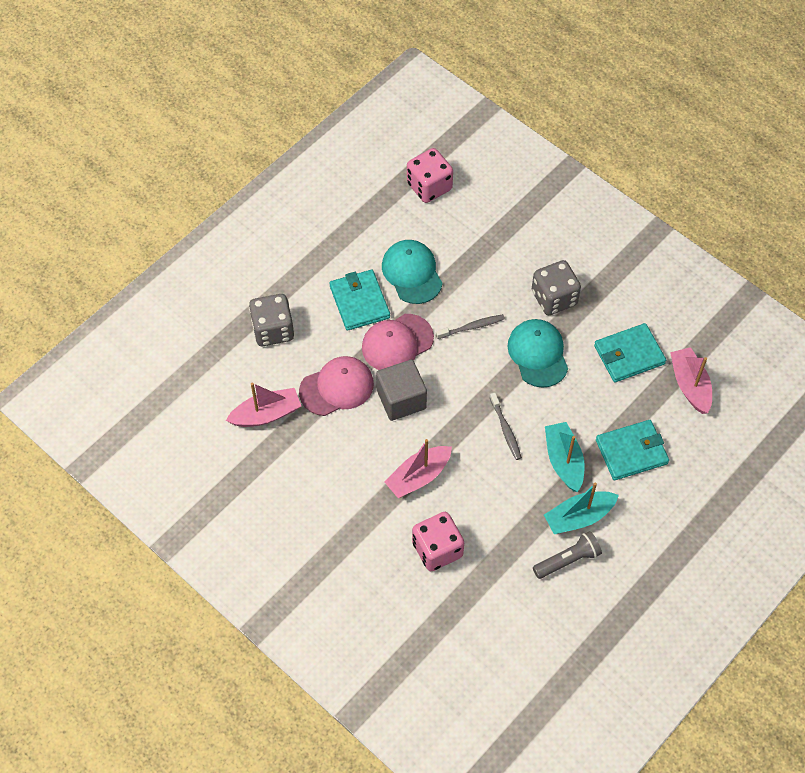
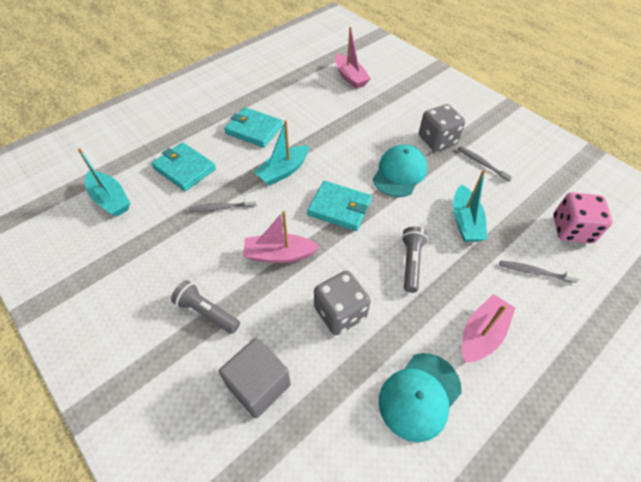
grey flashlight: [533,531,602,579] = 1 -> [171,280,240,334] [402,227,428,293] = 2
grey toothbrush: [436,314,505,339] [490,393,522,460] = 2 -> [189,198,257,212] [458,146,514,182] [500,261,580,283] = 3
pink cap: [299,356,374,416] [362,314,434,370] = 2 -> none = 0
pink dice: [407,148,453,203] [412,512,464,571] = 2 -> [553,192,613,244] = 1
turquoise boat: [544,482,619,534] [545,422,585,492] = 2 -> [78,148,130,216] [253,120,309,186] [453,170,487,242] = 3

